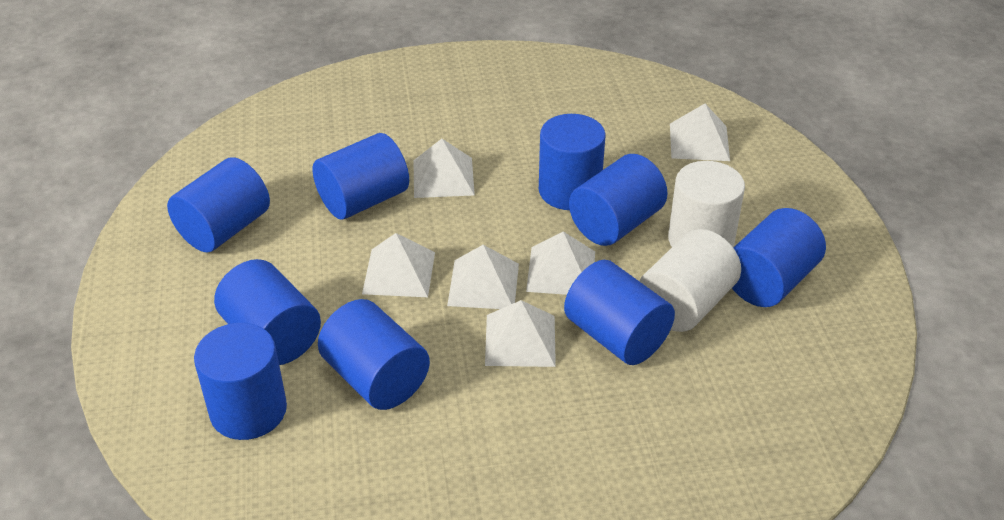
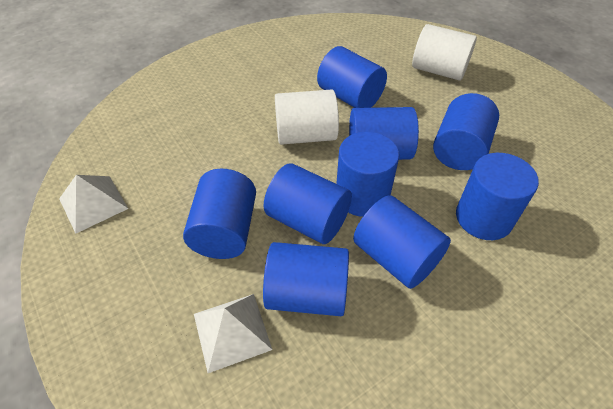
white pyramid: [362,233,435,297] [413,139,475,198] [447,245,519,309] [485,300,556,367] [526,231,595,295] [670,104,730,161] = 6 -> [59,175,128,234] [194,294,272,373] = 2

